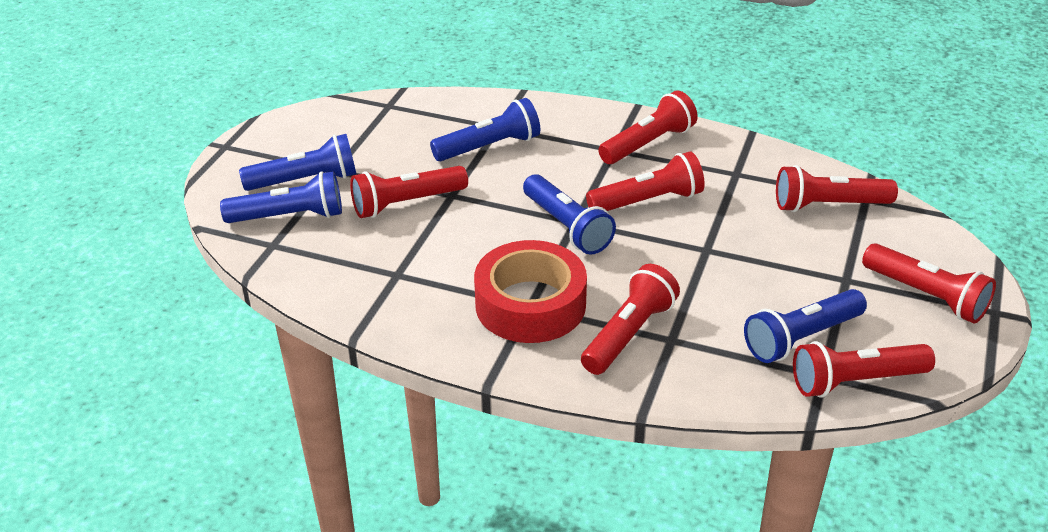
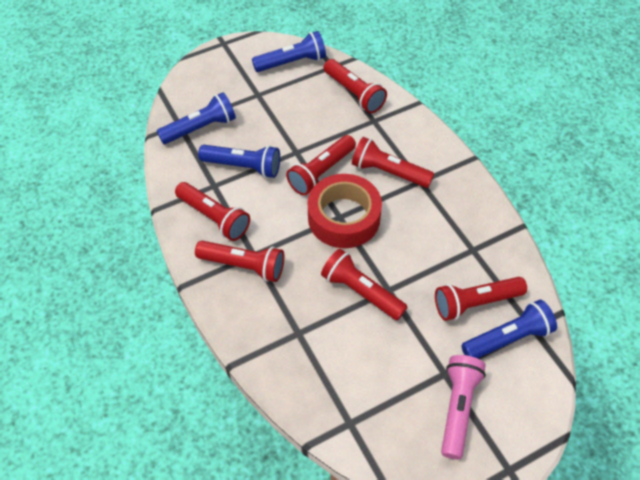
blue flashlight: [220,171,342,223] [239,134,356,191] [430,98,540,161] [523,174,616,255] [744,289,867,363] = 5 -> [157,92,236,144] [198,145,280,178] [252,31,326,72] [461,300,557,358] = 4
pink flashlight: none = 0 -> [441,355,486,459] = 1

